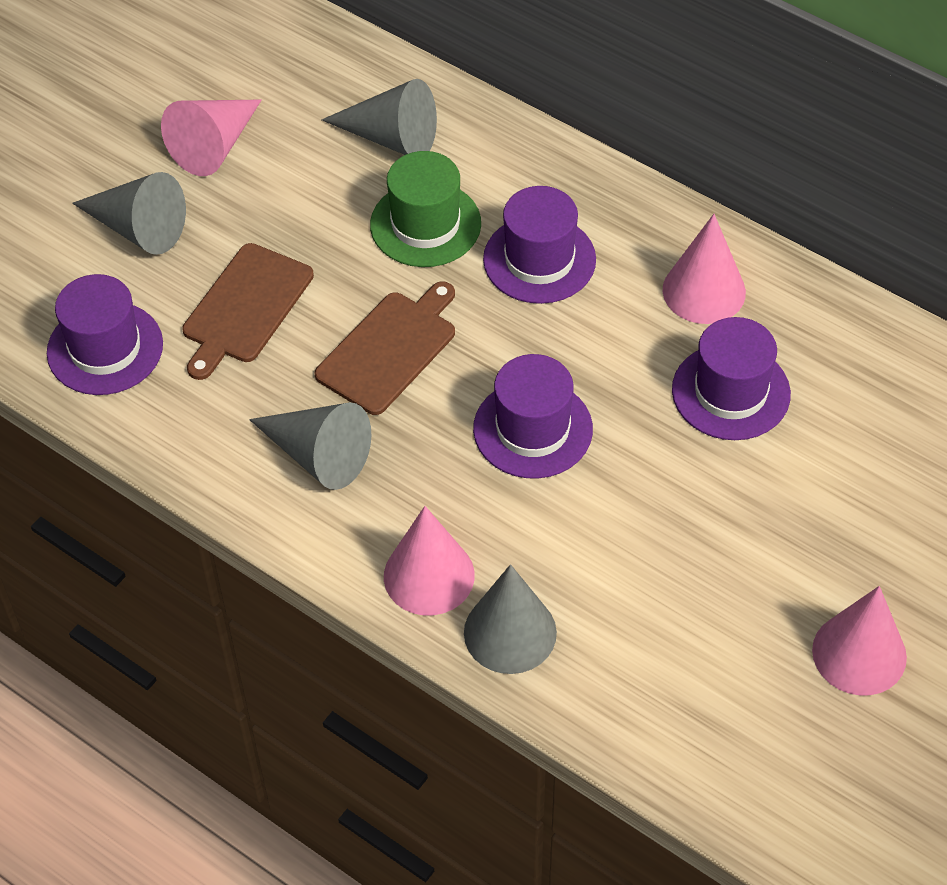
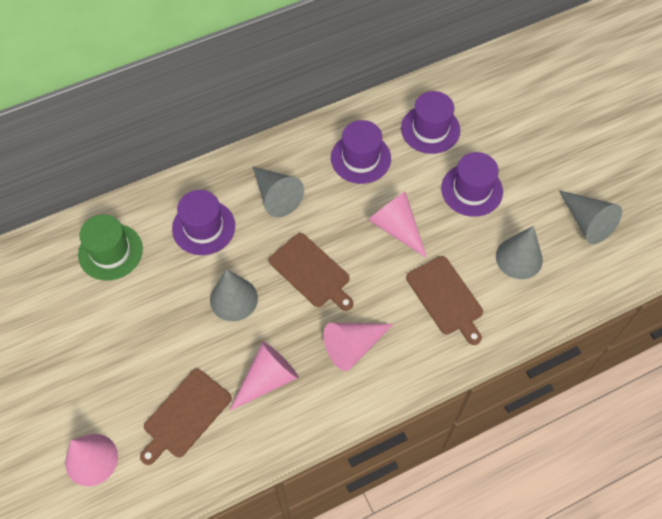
brown cutting board: [182,243,314,380] [314,282,455,415] = 2 -> [140,369,232,465] [269,233,353,311] [406,256,483,345] = 3

